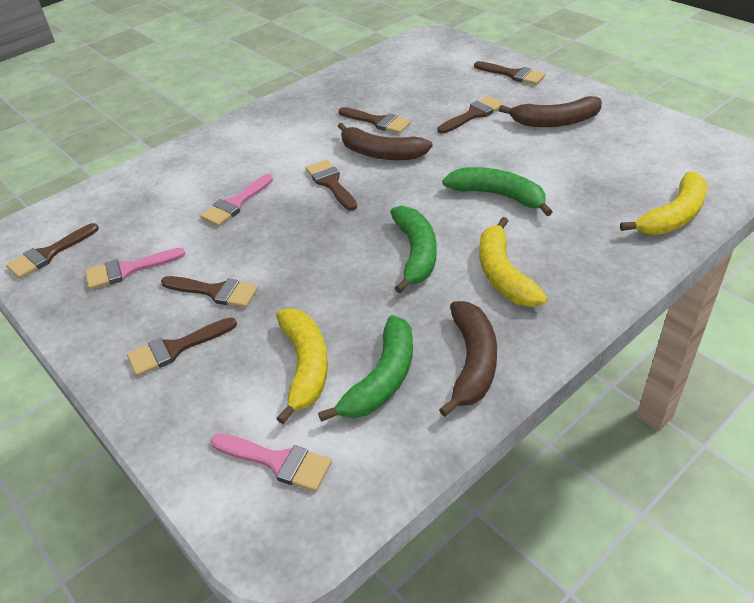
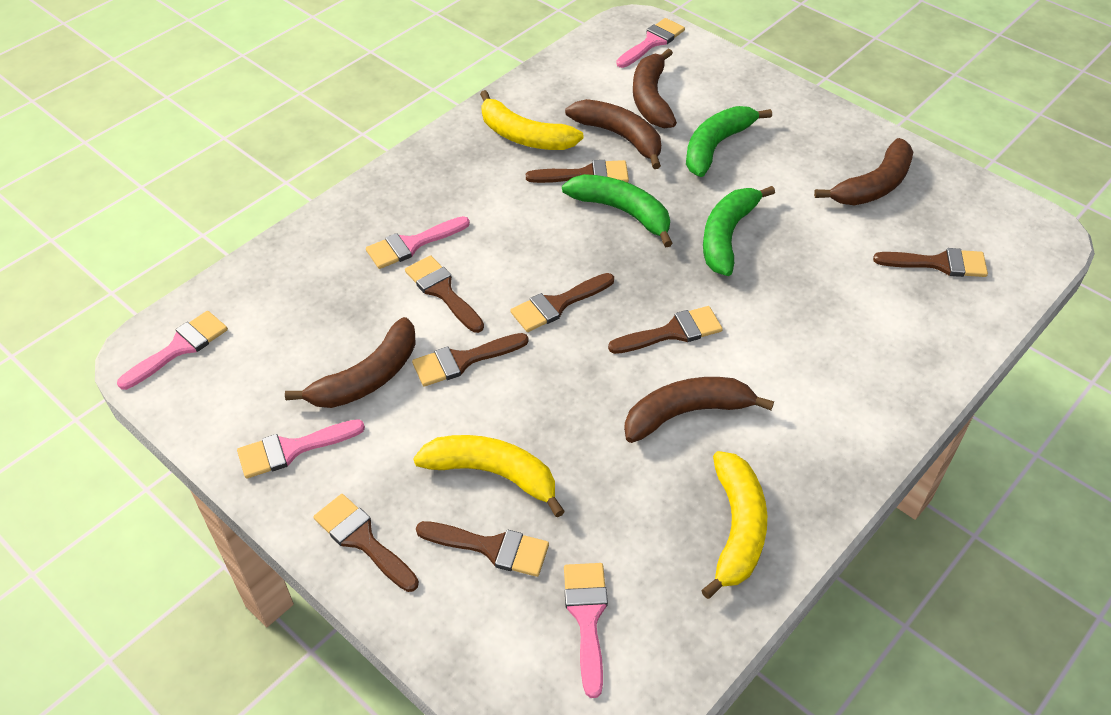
brown banana: [338,123,433,160] [439,301,497,417] [499,96,602,127] = 3 -> [285,317,416,408] [565,99,661,169] [624,377,774,443] [633,48,677,128] [814,138,913,205] = 5
brown brush: [6,223,99,279] [127,317,237,376] [161,276,258,308] [305,160,357,211] [339,107,411,134] [437,96,504,134] [474,61,546,85] = 7 -> [313,494,419,592] [405,255,484,333] [412,333,528,387] [416,521,549,577] [510,273,614,332] [526,160,629,183] [608,306,723,354] [873,248,988,277] = 8
pink brush: [85,248,185,290] [200,174,273,226] [211,433,332,492] = 3 -> [117,311,228,390] [237,419,365,479] [366,216,470,269] [564,563,608,698] [616,18,685,68] = 5

